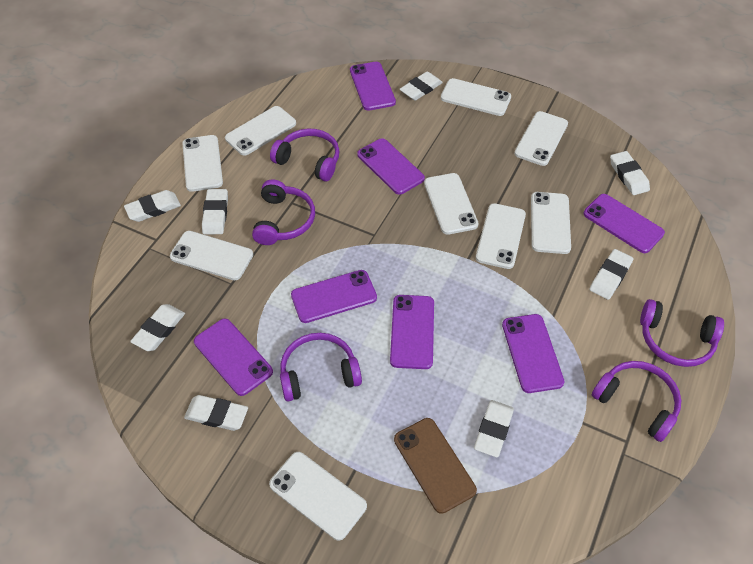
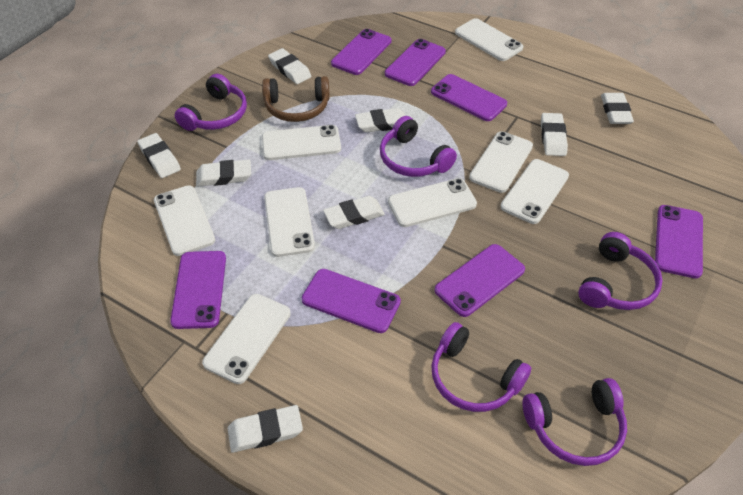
brown headphones: none = 0 -> [262,76,330,122] = 1
brown phone: [394,418,477,514] = 1 -> none = 0
white phone: [170,231,253,280] [182,135,223,192] [225,106,296,156] [269,452,367,541] [424,173,479,235] [441,78,511,116] [476,203,526,269] [514,111,568,166] [531,192,571,254] = 9 -> [154,185,215,256] [202,294,291,384] [262,125,341,160] [264,187,315,257] [388,178,477,227] [455,18,523,61] [469,131,533,193] [500,159,569,224] = 8

